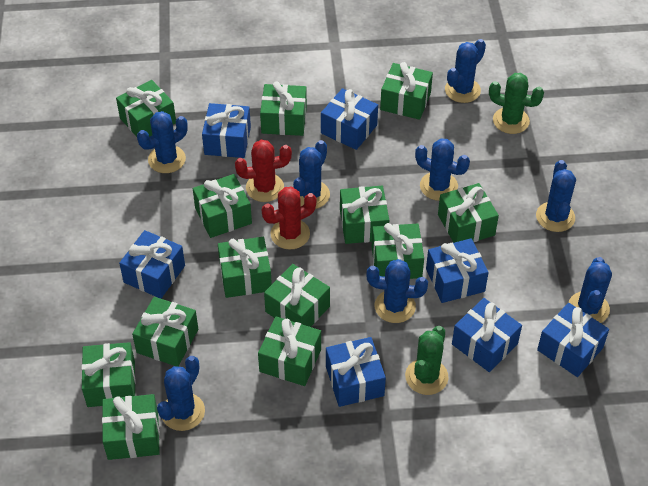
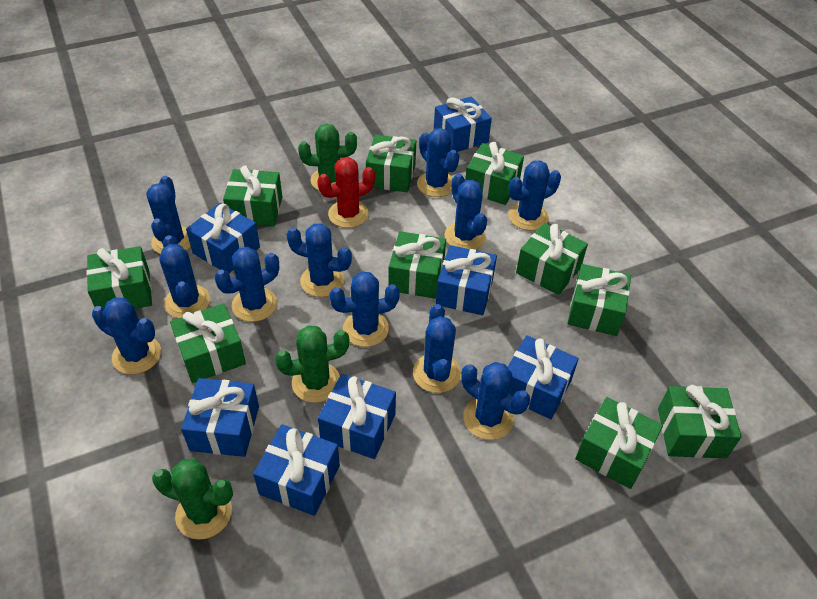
blue cactus: [137,111,188,173] [157,356,205,431] [293,140,330,209] [366,259,428,323] [415,138,470,201] [445,39,486,103] [536,160,576,232] [568,257,612,323] = 8 -> [92,297,161,374] [146,176,191,254] [159,235,210,318] [215,247,279,322] [286,223,352,297] [330,271,400,347] [413,304,461,393] [417,128,459,197] [445,174,487,250] [461,362,530,440] [508,160,561,231] = 11
green cactus: [405,326,448,395] [489,73,544,134] = 2 -> [152,459,233,540] [275,325,349,403] [298,123,357,190] = 3
green gift: [81,342,136,407] [102,394,160,460] [116,80,176,137] [132,297,198,367] [193,174,252,238] [218,237,272,298] [258,317,321,386] [260,81,307,136] [264,264,330,327] [340,186,389,244] [372,223,424,279] [380,62,433,120] [438,183,499,243] = 13 -> [86,246,152,309] [170,304,246,383] [223,166,282,227] [366,135,416,192] [388,231,446,299] [465,142,524,205] [516,223,588,295] [567,264,631,336] [575,397,663,489] [658,385,742,458] = 10
red cactus: [235,140,292,202] [262,187,317,250] = 2 -> [317,157,375,228] = 1

